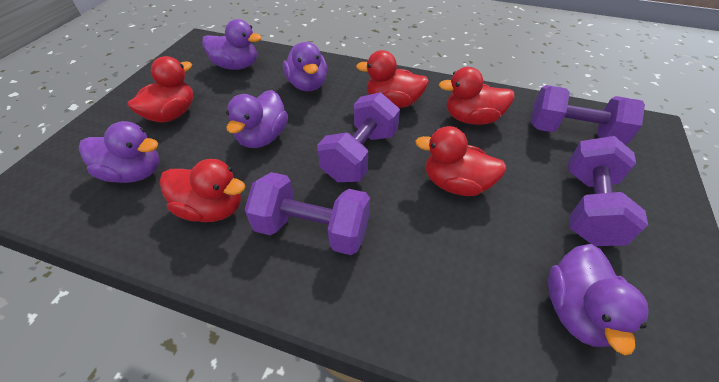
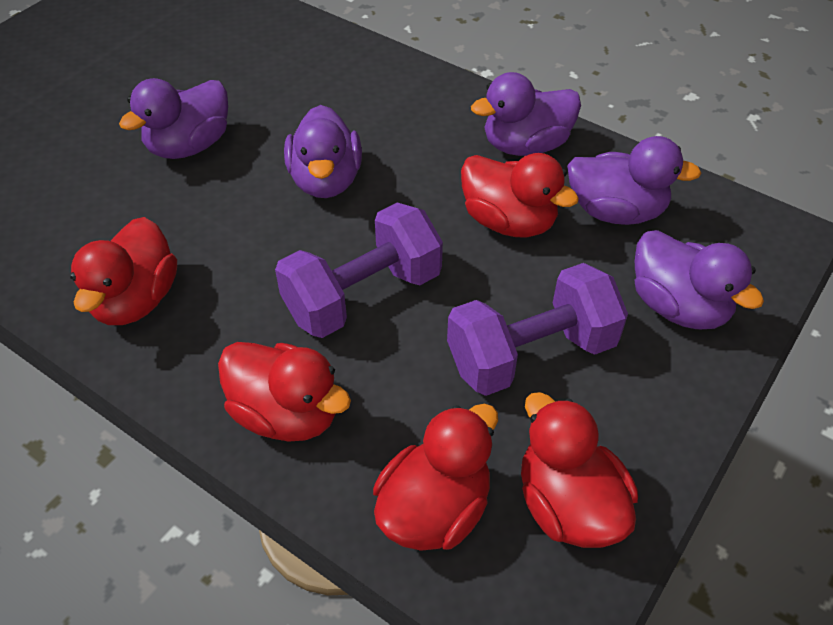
purple dumbbell: [245,172,370,255] [317,92,400,182] [530,85,645,145] [568,136,648,246] = 4 -> [275,203,443,338] [447,263,628,396] = 2

